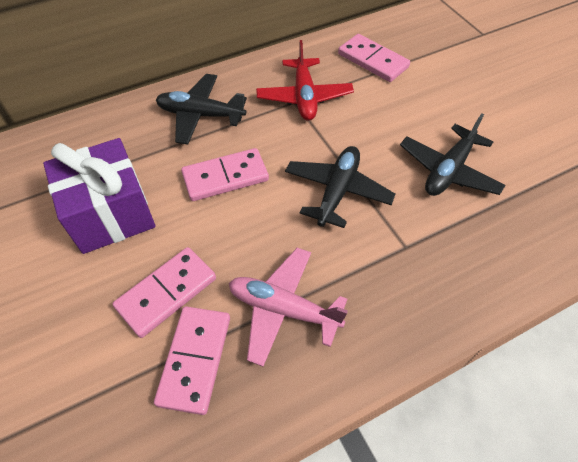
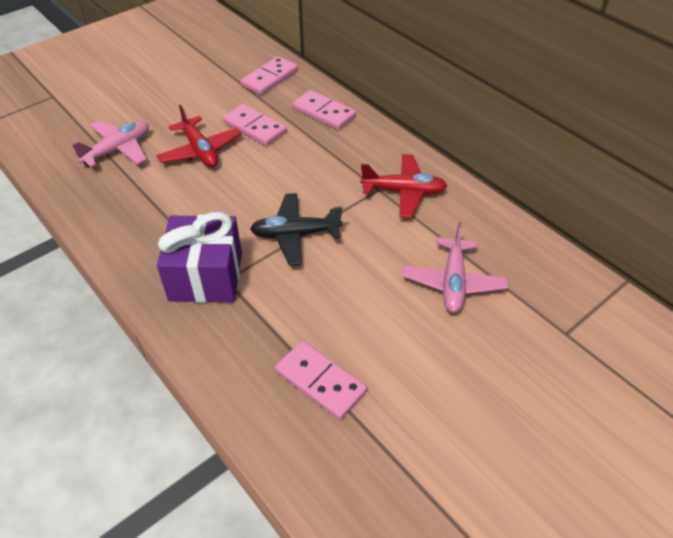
black plane: [156,74,247,145] [285,146,395,228] [400,114,506,196] = 3 -> [250,193,343,265] = 1
pink plane: [229,248,348,367] = 1 -> [71,121,149,167] [402,222,508,313] = 2
red plane: [256,40,354,121] = 1 -> [156,104,241,167] [360,154,447,218] = 2

